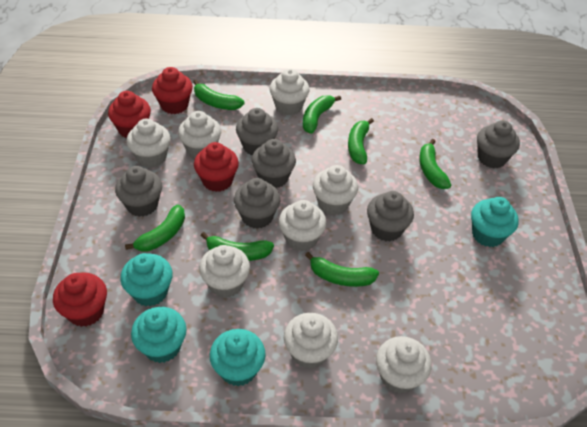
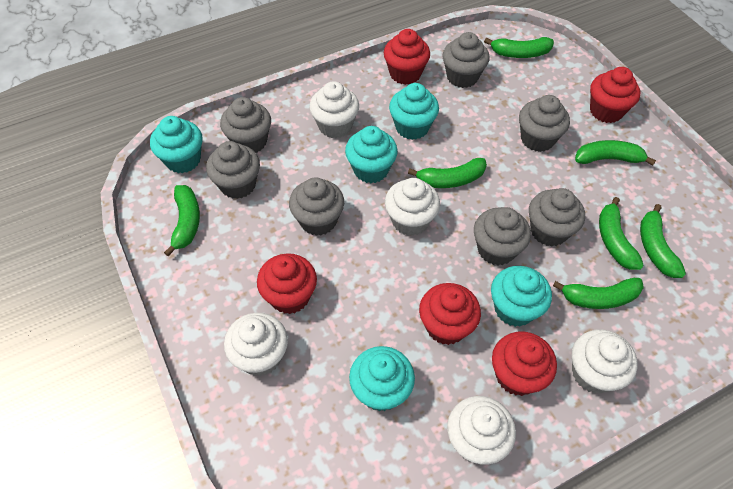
grey cupcake: [115,166,162,217] [234,178,280,229] [236,108,278,155] [252,139,296,188] [367,191,414,242] [477,120,520,168] = 6 -> [206,141,260,199] [220,97,271,153] [289,177,344,236] [442,32,489,88] [474,207,531,266] [519,95,570,152] [529,188,585,247] = 7
red cupcake: [53,272,107,327] [108,91,151,138] [152,67,193,114] [194,142,239,192] = 4 -> [257,253,317,314] [384,29,430,85] [419,283,481,345] [492,331,557,396] [590,67,640,123] = 5
turquoise cupcake: [120,253,173,306] [131,307,187,363] [210,329,266,386] [471,197,519,247] = 4 -> [150,116,203,173] [345,126,398,183] [349,346,415,411] [389,83,439,140] [491,266,552,327] = 5
white cupcake: [126,118,171,168] [178,111,221,158] [199,245,250,298] [270,69,310,115] [279,200,327,251] [284,313,338,369] [313,165,358,215] [376,336,432,394] = 8 -> [224,313,288,376] [309,81,359,138] [385,178,440,236] [447,396,516,464] [572,329,638,394] = 5

